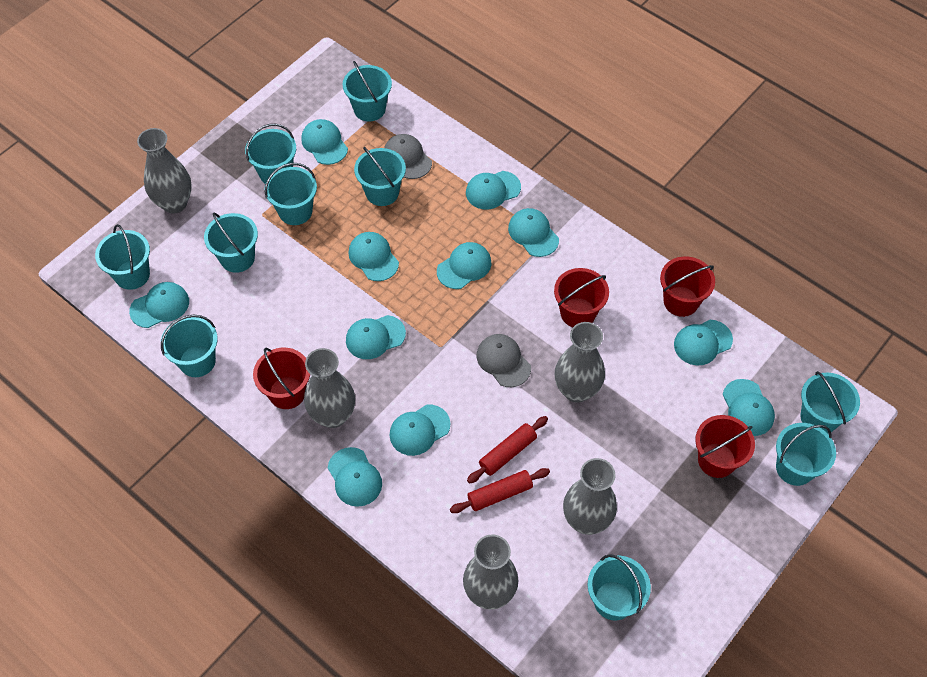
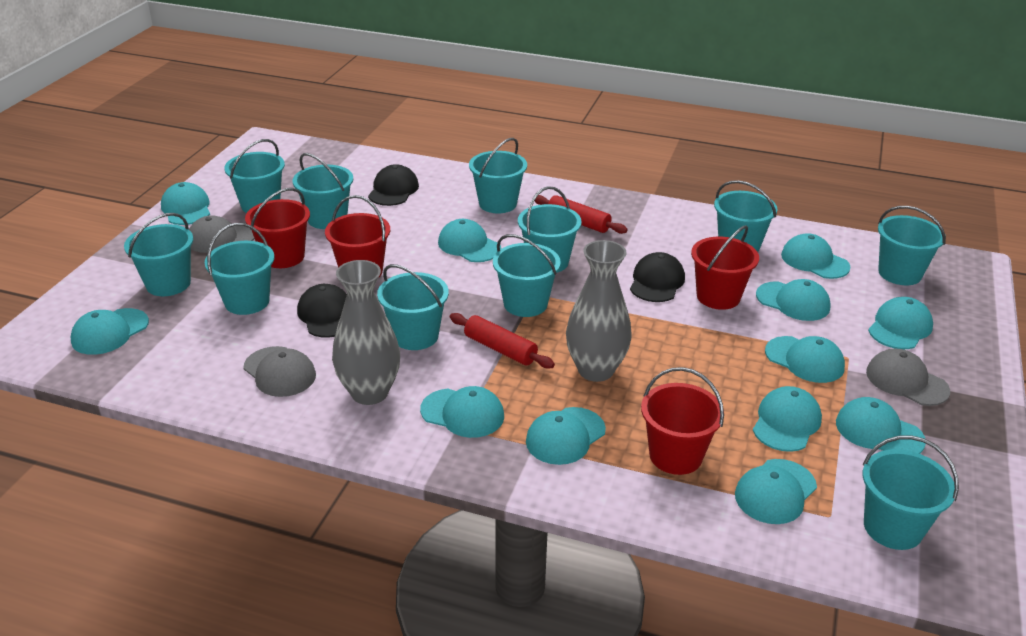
black cap: none = 0 -> [297,284,347,338] [368,164,419,206] [630,252,685,302] = 3
grey cap: [384,134,432,179] [477,334,531,387] = 2 -> [189,215,255,253] [243,346,316,397] [866,349,950,406] = 3
grey vase: [137,128,192,213] [304,348,355,428] [463,534,519,610] [555,322,605,403] [563,458,617,535] = 5 -> [332,260,400,405] [566,240,632,382] = 2
turquoise bucket: [95,224,150,290] [161,315,218,377] [204,212,258,273] [245,123,296,184] [265,163,317,225] [342,61,392,121] [354,147,406,206] [587,554,651,621] [776,423,836,486] [801,371,860,434] = 10 -> [124,213,193,296] [205,223,274,315] [224,139,285,213] [293,153,353,229] [377,264,449,350] [469,138,527,213] [493,234,561,317] [518,186,582,273] [714,180,778,252] [863,435,959,550] [878,206,946,285] = 11
turquoise cap: [129,282,189,328] [301,119,348,165] [328,447,382,507] [346,315,406,359] [348,232,399,281] [390,404,450,456] [437,242,492,289] [466,171,521,209] [508,208,559,257] [674,320,733,366] [723,379,775,436] = 11 -> [71,308,149,355] [161,182,210,225] [420,386,504,438] [438,219,501,262] [526,407,606,465] [735,459,817,524] [753,386,822,452] [756,279,831,321] [765,336,845,383] [781,233,851,279] [836,397,925,454] [868,297,933,349] = 12

